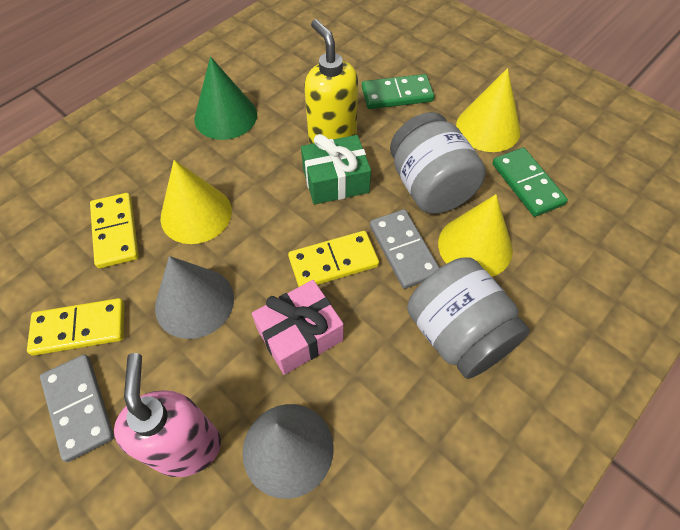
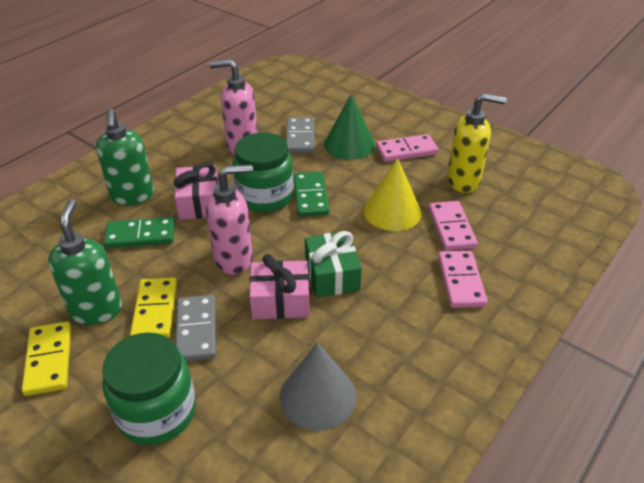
green jar: none = 0 -> [102,332,196,445] [233,133,293,213] = 2
green soap dispenser: none = 0 -> [48,200,122,325] [96,109,154,206] = 2
grey cone: [155,256,234,339] [242,404,334,499] = 2 -> [280,342,356,431] = 1
grey jar: [390,112,486,214] [407,257,530,379] = 2 -> none = 0
pink domino: none = 0 -> [376,134,439,162] [428,201,478,251] [438,251,488,308] = 3
pink gift: [252,280,344,375] = 1 -> [173,163,219,220] [249,254,310,319] = 2
pink soap dispenser: [114,353,221,477] = 1 -> [206,165,253,275] [209,59,257,154] = 2
yellow cone: [160,160,232,244] [438,194,513,277] [456,68,521,152] = 3 -> [364,158,422,231] = 1
yellow domino: [27,298,124,356] [90,193,139,268] [288,231,379,287] = 3 -> [22,321,71,396] [130,277,177,338] = 2

